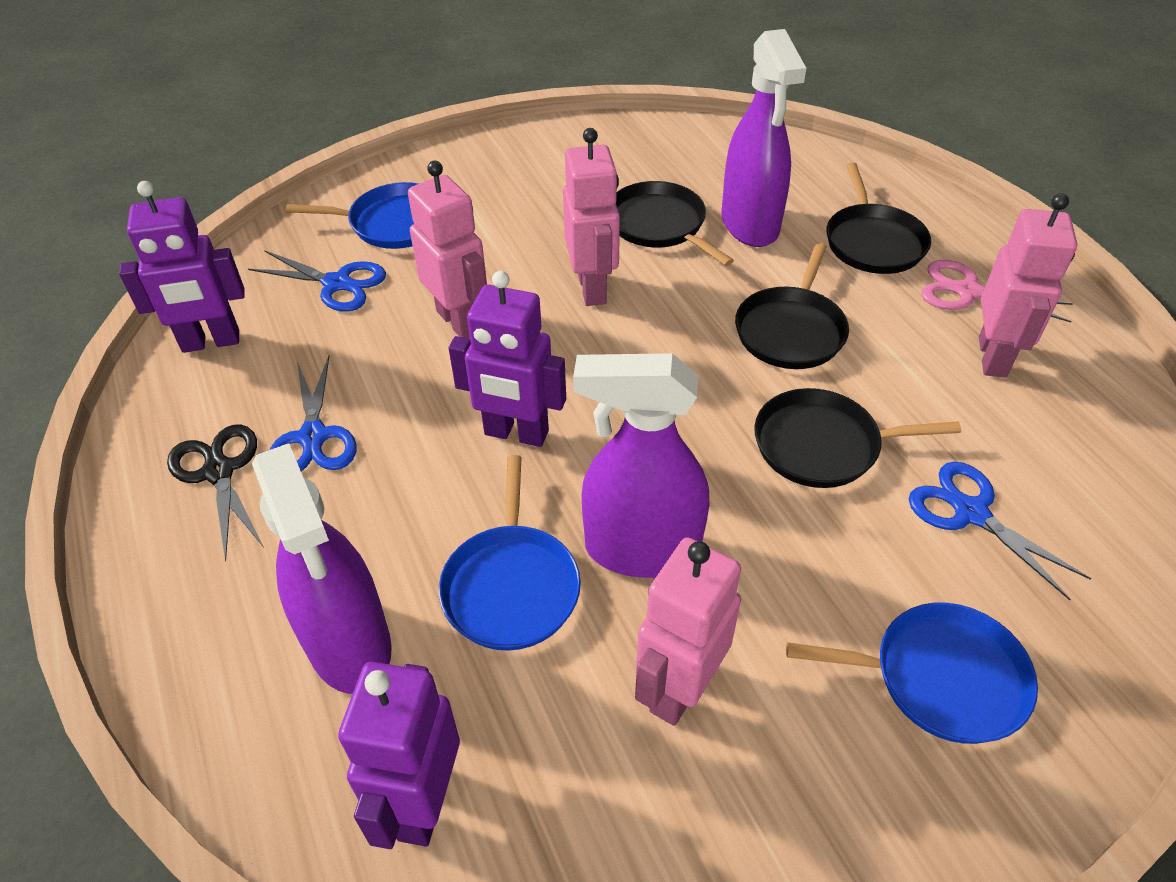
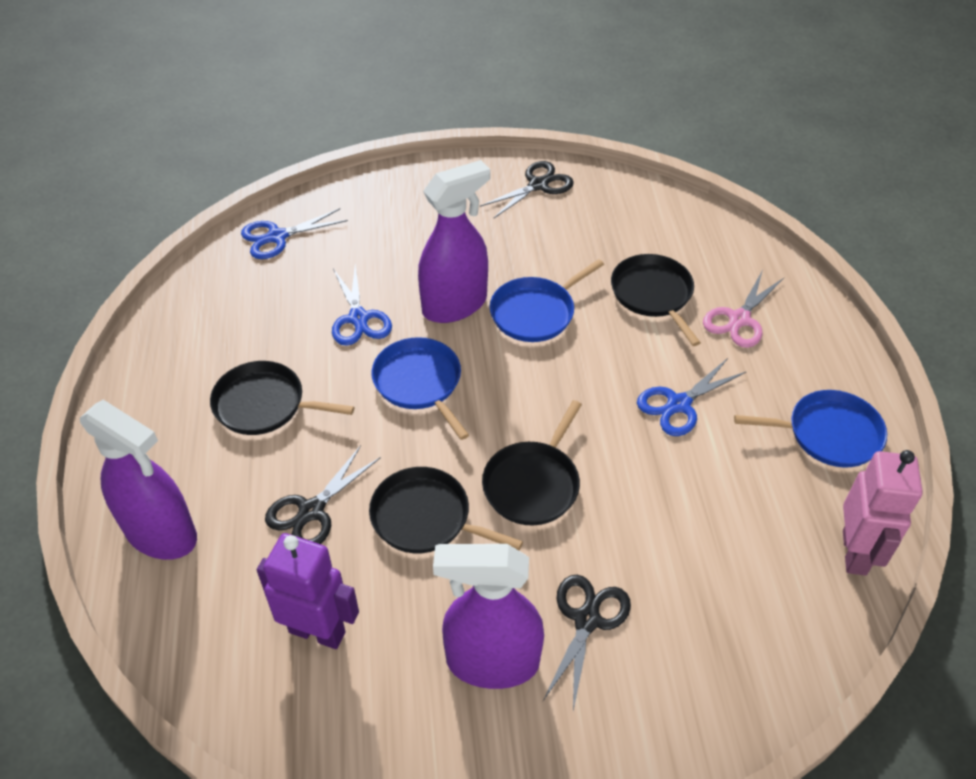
black scissors: [167,425,265,561] = 1 -> [265,445,381,544] [480,161,574,218] [543,575,631,711] = 3
pink robot: [408,161,487,338] [563,128,620,306] [635,537,741,726] [979,193,1077,378] = 4 -> [843,450,923,576] = 1
purple robot: [119,181,245,353] [338,662,460,849] [449,271,566,447] = 3 -> [257,533,359,649] = 1

